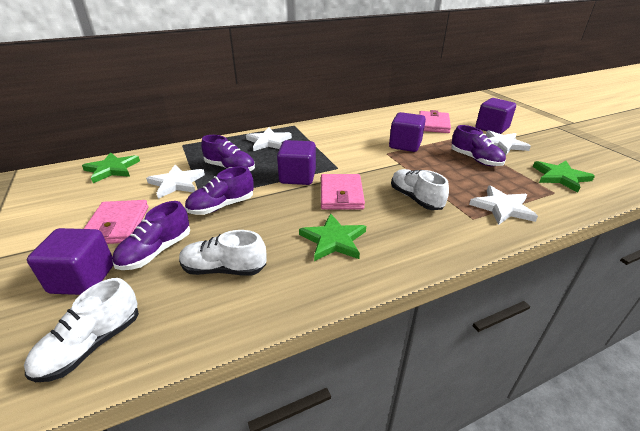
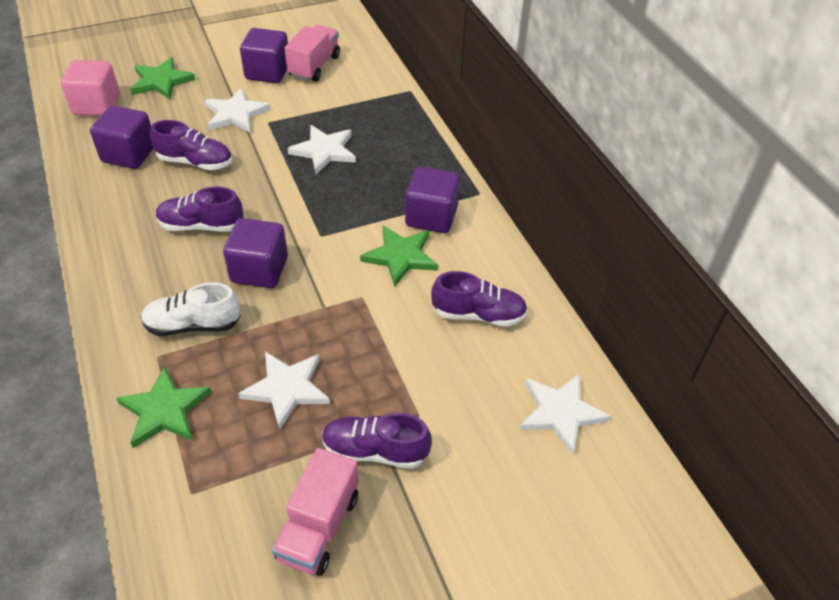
pink cube: none = 0 -> [61,60,120,116] = 1
pink truck: none = 0 -> [272,448,359,576] [284,25,340,82] = 2
pink wallet: [84,200,148,244] [321,174,365,210] [419,110,451,133] = 3 -> none = 0
white shoe: [24,278,139,382] [179,230,267,276] [391,169,449,210] = 3 -> [141,283,241,336] = 1

